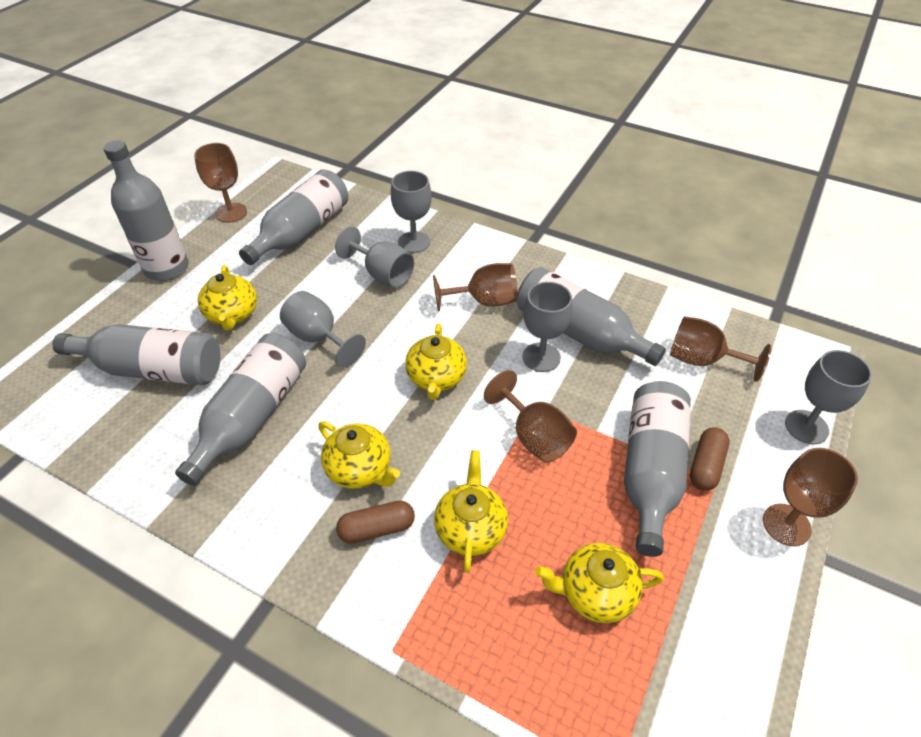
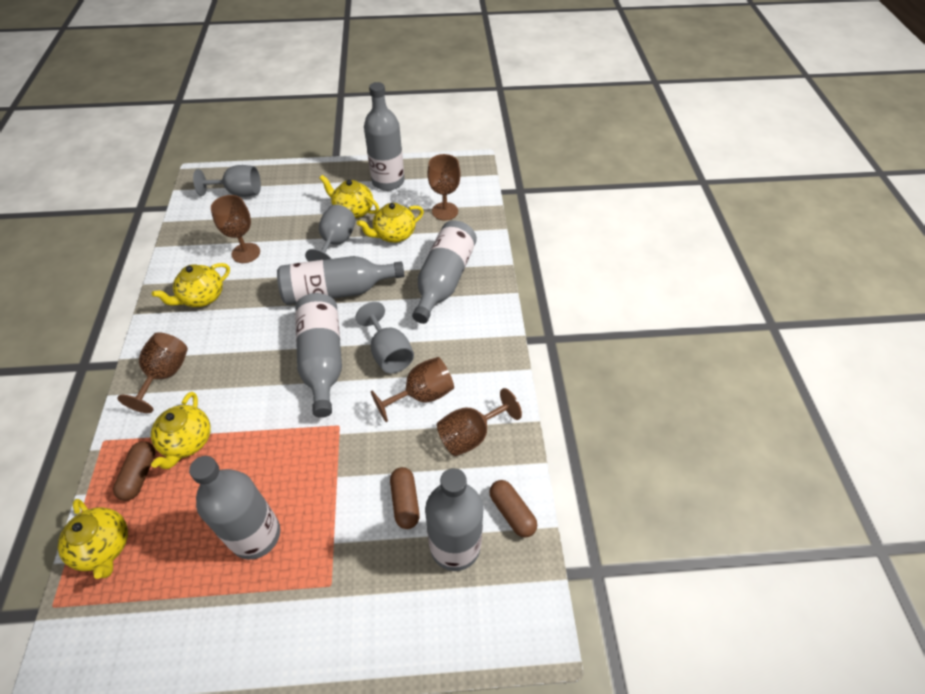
brown capsule: [336,501,415,543] [690,427,730,491] = 2 -> [113,441,155,501] [390,467,420,529] [489,480,537,538] = 3
grey goblet: [280,291,366,368] [335,226,414,288] [391,171,432,253] [523,282,572,372] [785,350,872,444] = 5 -> [193,165,261,197] [305,205,356,262] [356,302,414,373] = 3

